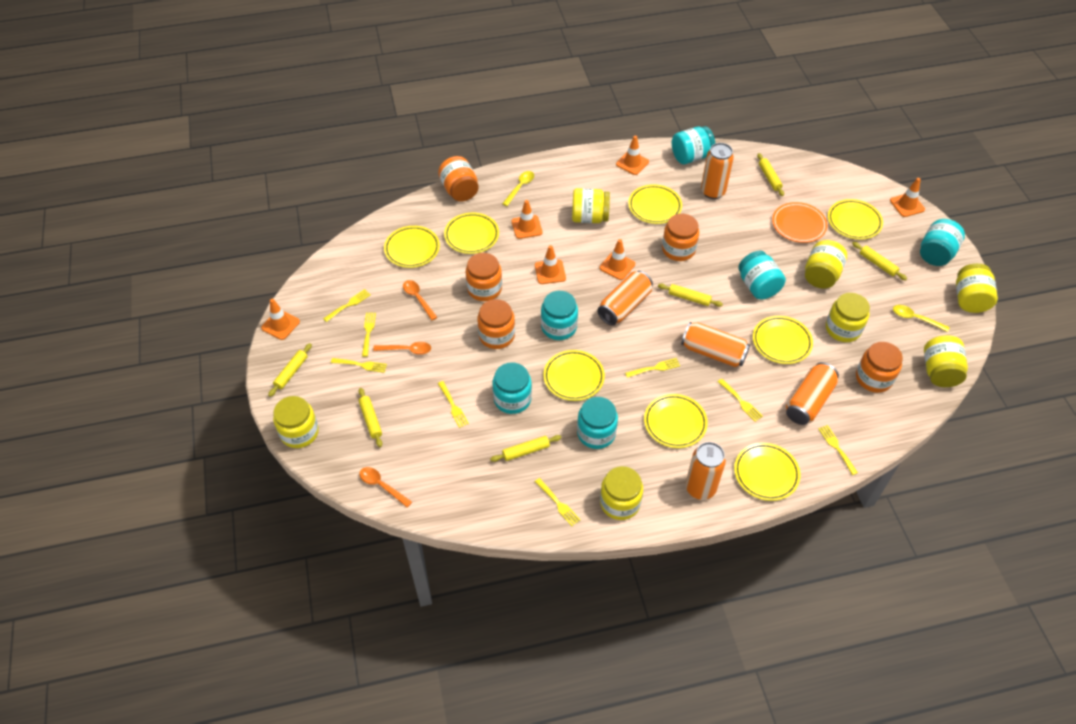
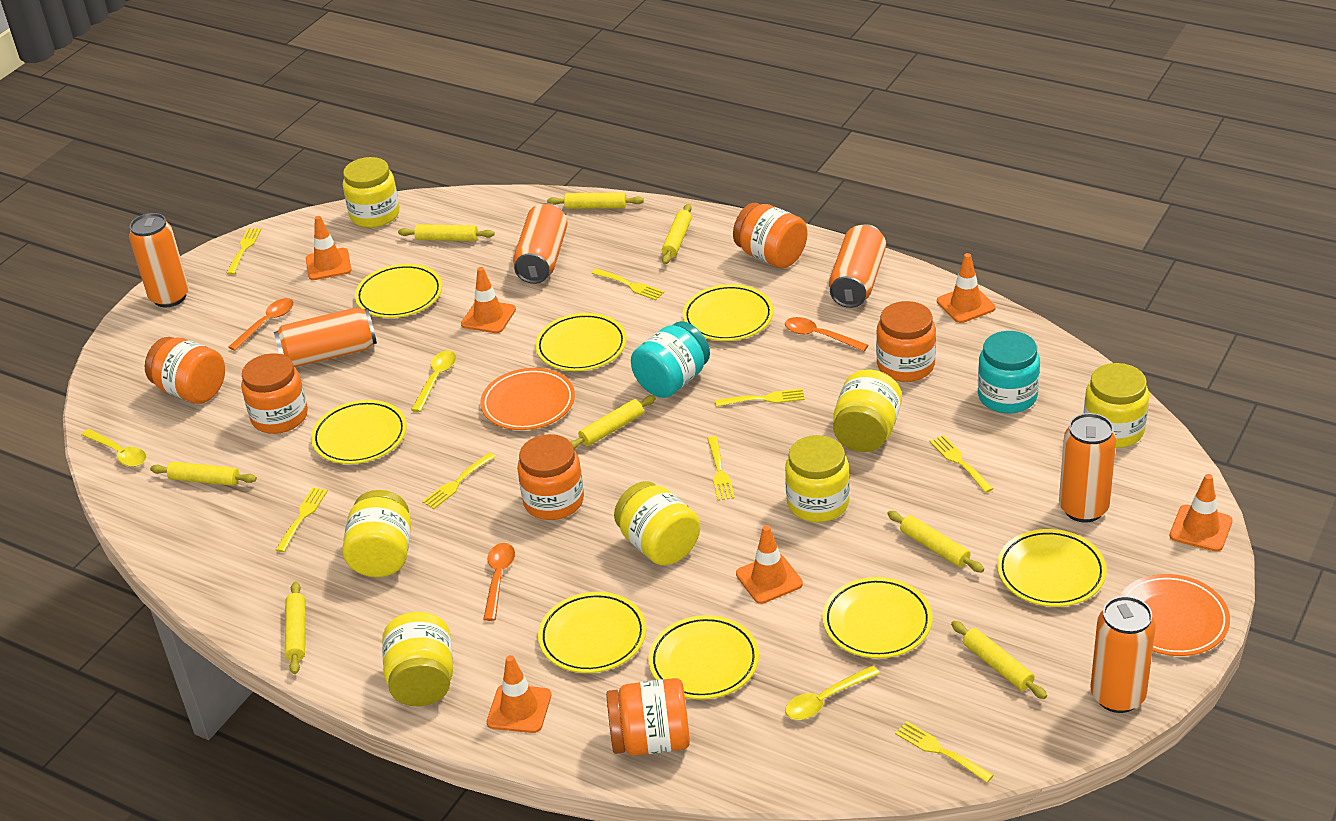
orange can: [597,271,653,326] [681,322,750,367] [685,442,726,500] [701,143,734,199] [786,362,839,425] = 5 -> [129,213,189,307] [274,308,377,367] [513,203,568,284] [829,224,886,308] [1059,413,1117,522] [1090,596,1156,713] = 6
orange jar: [438,156,479,202] [466,253,502,301] [477,299,515,349] [662,214,699,261] [856,342,903,393] = 5 -> [145,337,225,404] [241,353,308,434] [517,434,584,520] [606,678,690,756] [733,203,808,268] [876,301,936,382] = 6
orange plate: [772,202,828,243] = 1 -> [480,368,575,430] [1119,574,1230,656] = 2
turquoise jar: [493,362,532,414] [541,291,578,340] [577,397,618,449] [672,126,716,164] [738,251,786,299] [920,219,965,266] = 6 -> [631,321,710,398] [978,331,1040,413] = 2
yellow rolling pin: [268,343,312,397] [359,388,382,447] [490,435,561,462] [658,284,723,307] [757,153,784,196] [852,242,907,280] = 6 -> [150,462,257,486] [285,582,305,674] [398,224,495,241] [547,193,644,209] [570,395,656,449] [662,204,692,264] [887,511,984,572] [951,621,1047,699] = 8
yellow spoon: [502,171,534,206] [893,305,950,332] = 2 -> [82,429,147,467] [411,350,456,412] [785,665,880,720] = 3

